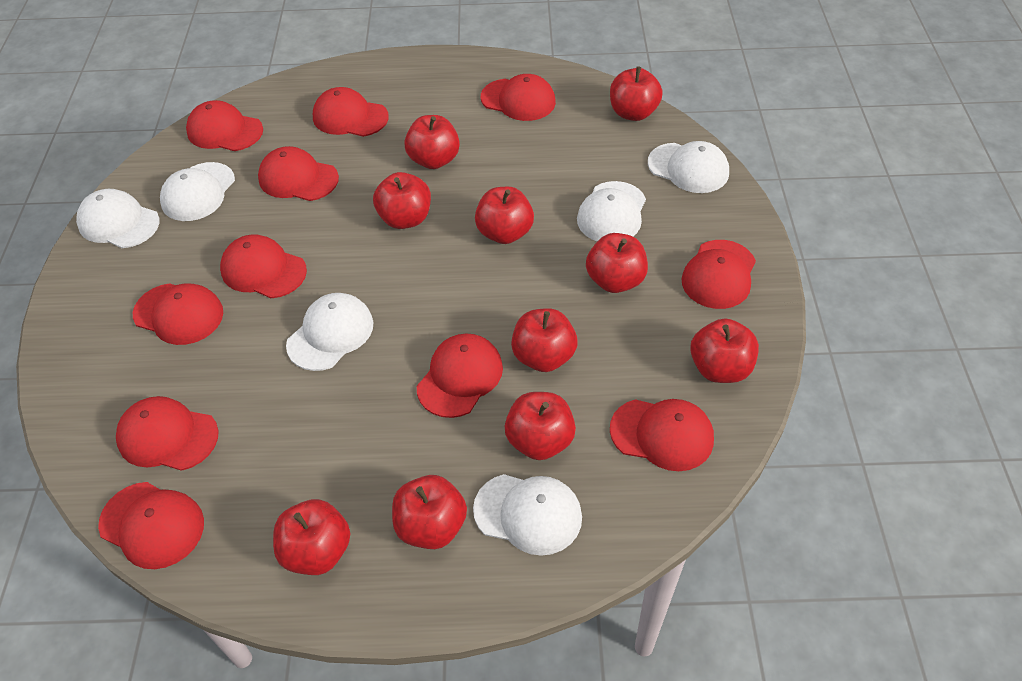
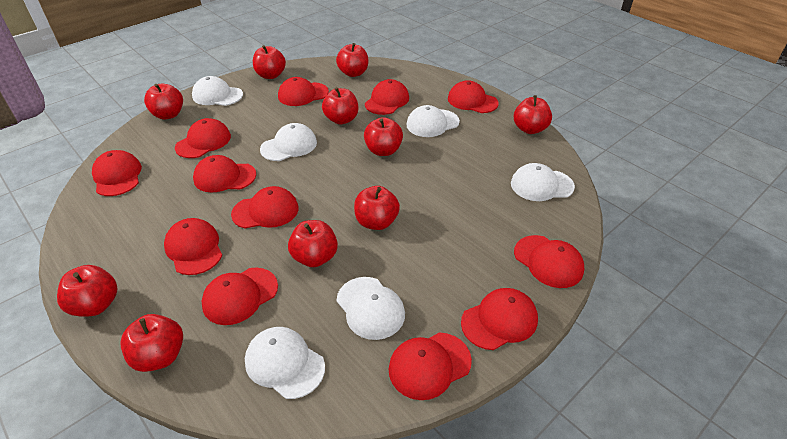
red cap: [98,482,204,569] [116,396,219,471] [133,283,223,345] [186,100,263,151] [220,234,307,298] [258,146,339,201] [313,87,389,137] [417,333,503,418] [481,74,556,121] [610,399,714,471] [682,240,756,309] = 11 -> [92,150,142,196] [164,218,222,275] [175,118,231,158] [193,155,256,193] [202,267,278,325] [231,186,299,228] [278,77,329,106] [365,79,409,115] [389,333,472,400] [448,80,499,113] [461,288,538,350] [514,235,584,288] = 12

